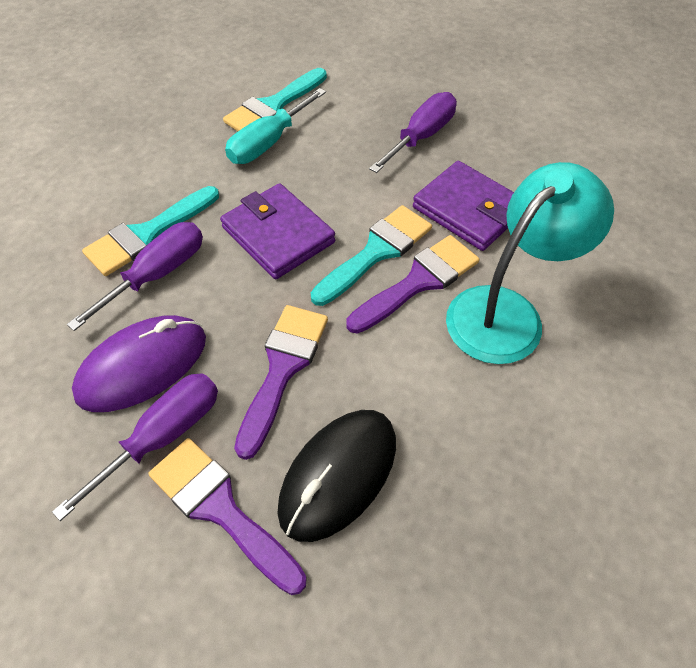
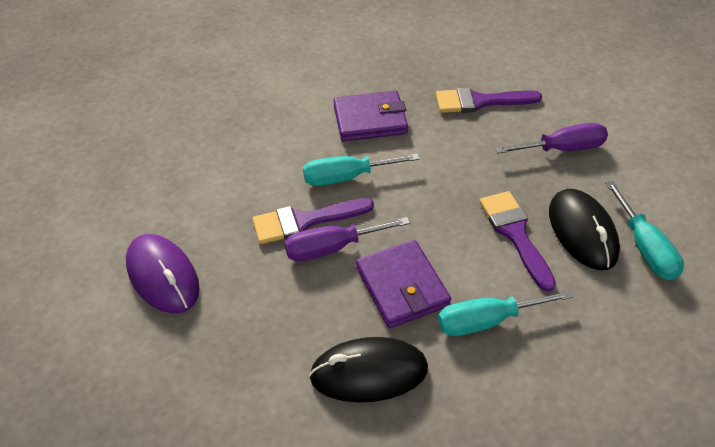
black mouse: [277,410,396,542] = 1 -> [309,337,428,403] [549,189,620,270] = 2
purple screwdriver: [52,373,218,521] [67,222,203,331] [369,92,457,173] = 3 -> [284,217,410,261] [495,123,608,154] = 2
turquoise brush: [82,186,219,276] [223,68,327,131] [311,205,432,306] = 3 -> none = 0
turquoise lamp: [446,162,614,364] = 1 -> none = 0
turquoise screwdriver: [225,88,326,164] = 1 -> [303,153,420,186] [438,290,573,336] [605,180,684,280] = 3

